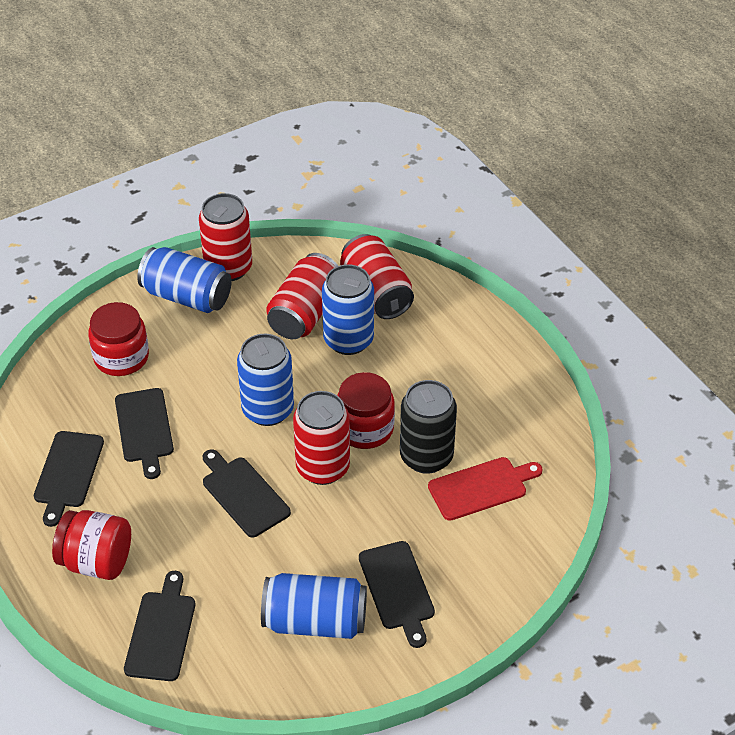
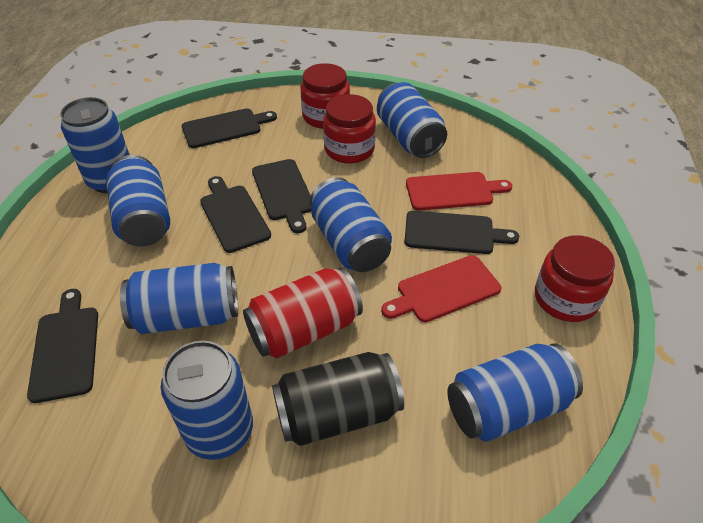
blue can: [137,247,232,313] [237,334,294,426] [261,573,367,639] [322,264,374,355] = 4 -> [60,97,130,193] [106,155,170,247] [120,263,238,334] [161,341,253,460] [310,177,392,272] [377,82,447,158] [447,343,583,442] = 7
red can: [199,193,252,281] [266,253,338,339] [293,391,350,485] [340,234,414,319] = 4 -> [243,267,363,358] = 1
red cutting board: [428,457,542,521] = 1 -> [381,255,501,323] [406,172,512,211] = 2

